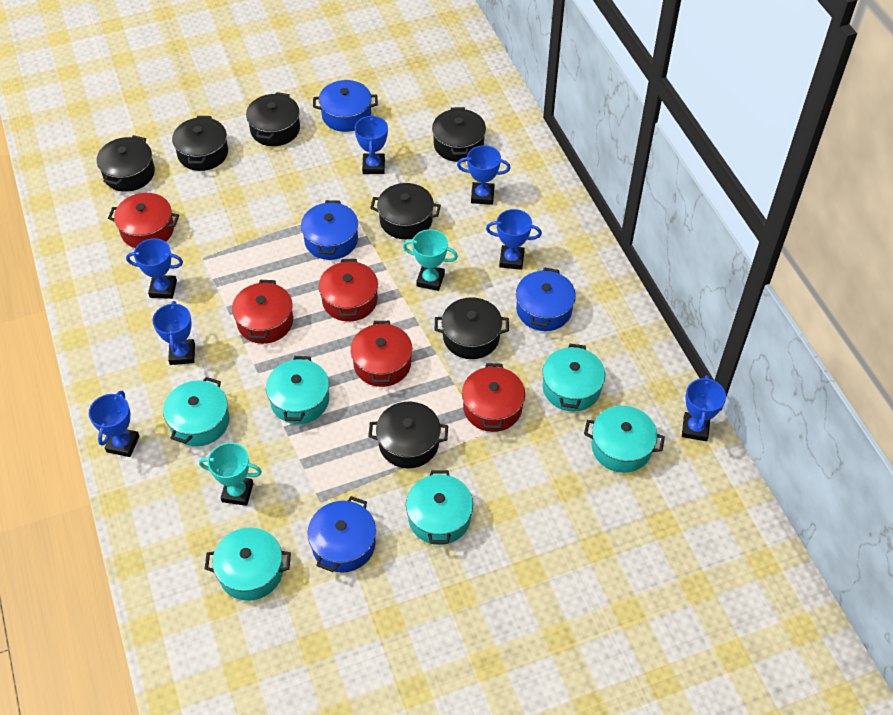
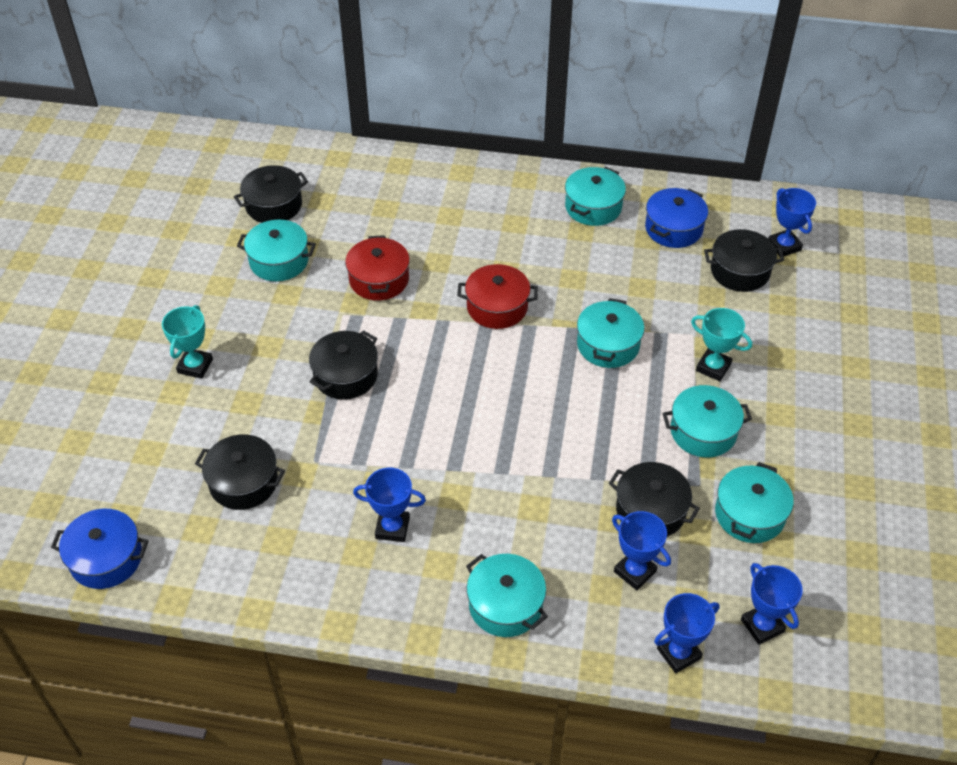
black pot: [97,135,155,192] [172,116,228,171] [246,92,300,146] [368,402,448,468] [370,183,441,239] [432,107,486,162] [435,297,509,359] = 7 -> [195,434,285,510] [234,165,308,223] [309,330,378,400] [609,462,700,537] [704,229,784,292] = 5
blue pot: [301,200,358,260] [307,496,376,573] [313,80,378,132] [516,267,576,331] = 4 -> [51,509,149,589] [645,188,708,248] = 2
blue trophy: [89,391,139,457] [126,238,183,299] [152,301,195,365] [354,115,388,174] [457,145,511,205] [486,209,542,270] [682,375,726,441] = 7 -> [353,468,426,542] [612,511,671,590] [654,593,720,673] [741,563,803,645] [768,188,816,257] = 5
red pot: [108,193,179,248] [232,280,293,344] [319,259,378,322] [350,321,412,387] [462,363,525,432] = 5 -> [345,235,410,301] [457,264,538,329] = 2

